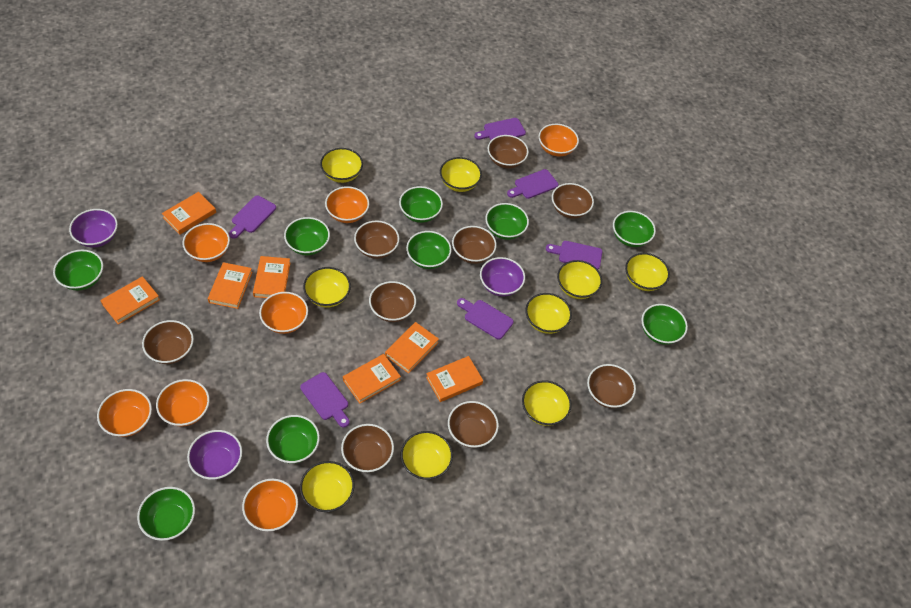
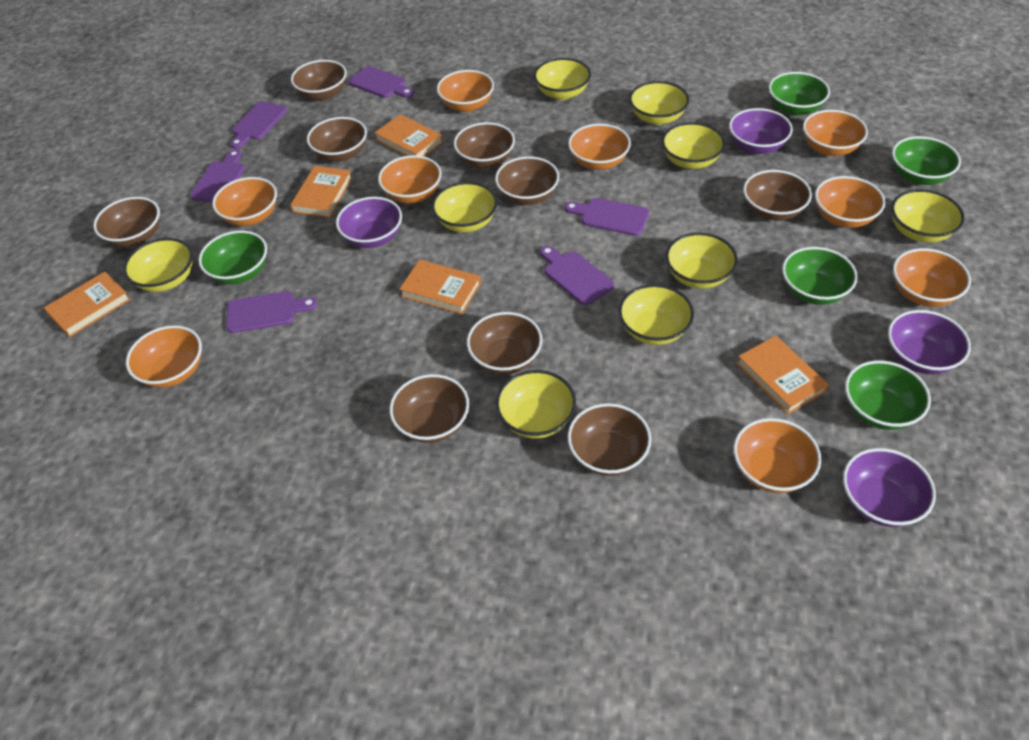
green bowl: [53,250,103,290] [137,487,195,541] [266,415,320,464] [284,217,330,255] [399,186,443,223] [406,231,452,269] [485,203,529,240] [613,211,656,247] [641,304,688,345] = 9 -> [198,231,267,284] [769,72,830,116] [782,247,858,305] [845,361,931,430] [892,136,961,185] = 5
orange book: [100,276,160,324] [162,192,216,235] [208,262,252,309] [253,256,290,298] [343,354,401,404] [385,322,439,374] [426,356,483,402] = 7 -> [44,272,131,337] [290,166,352,218] [374,114,443,157] [399,259,481,314] [737,336,829,414] = 5
orange bowl: [97,389,152,437] [156,379,210,426] [182,223,230,262] [242,479,298,531] [259,292,308,334] [325,186,369,223] [539,124,579,157] = 7 -> [126,325,202,388] [212,177,277,226] [378,155,442,203] [437,70,494,112] [568,124,631,170] [733,418,821,493] [803,110,868,156] [815,176,885,228] [893,248,971,307] = 9
purple bowl: [69,209,118,248] [187,430,242,480] [480,257,525,297] = 3 -> [336,197,402,248] [729,108,793,154] [843,448,936,527] [888,310,971,374] = 4

